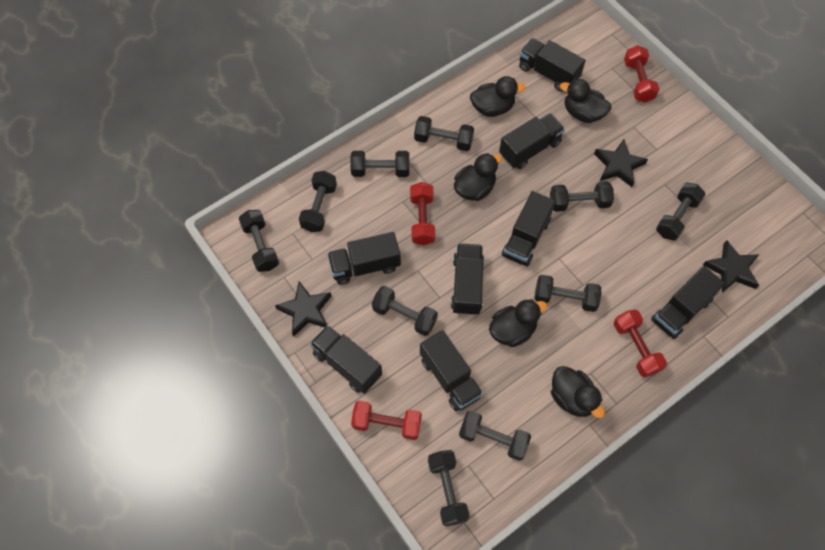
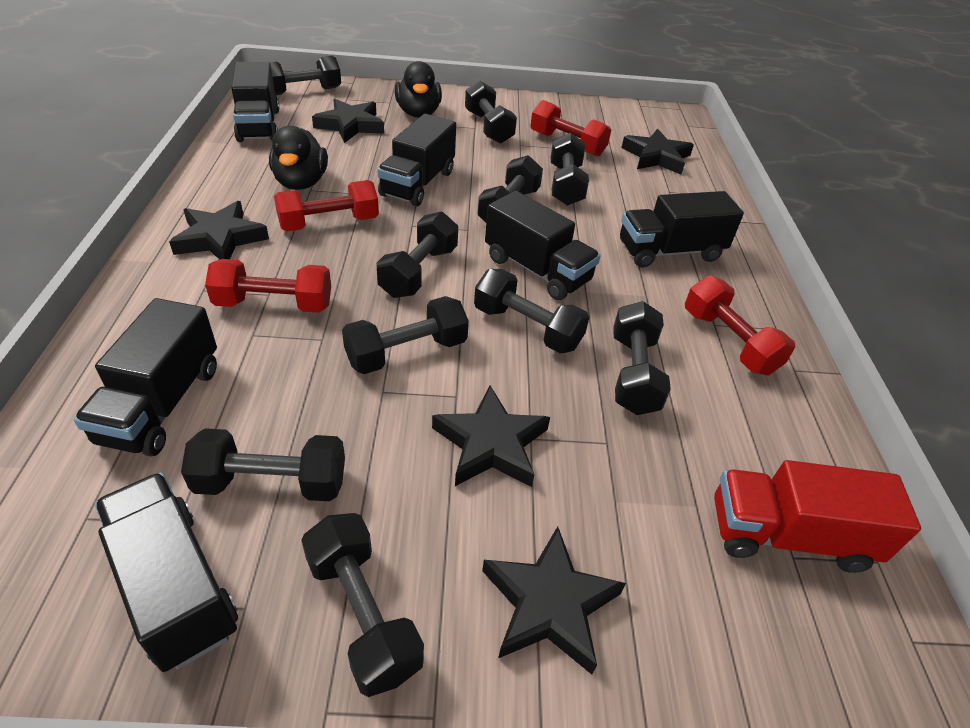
black duck: [454,153,502,201] [470,76,525,117] [489,299,547,347] [551,366,605,418] [560,79,611,123] = 5 -> [269,126,328,190] [395,61,442,118] = 2
black star: [275,281,332,337] [594,139,648,187] [703,240,759,293] = 3 -> [169,201,269,260] [312,99,384,143] [432,385,550,487] [482,526,626,674] [621,129,694,174] = 5
black truck: [310,325,382,394] [327,232,401,285] [420,330,483,411] [451,243,484,315] [499,113,565,169] [502,191,556,267] [519,38,586,92] [651,266,725,339] = 8 -> [74,298,217,456] [95,472,238,672] [231,62,279,142] [377,114,456,206] [485,191,600,300] [620,191,744,268] = 6
red truck: none = 0 -> [714,460,921,573] = 1

